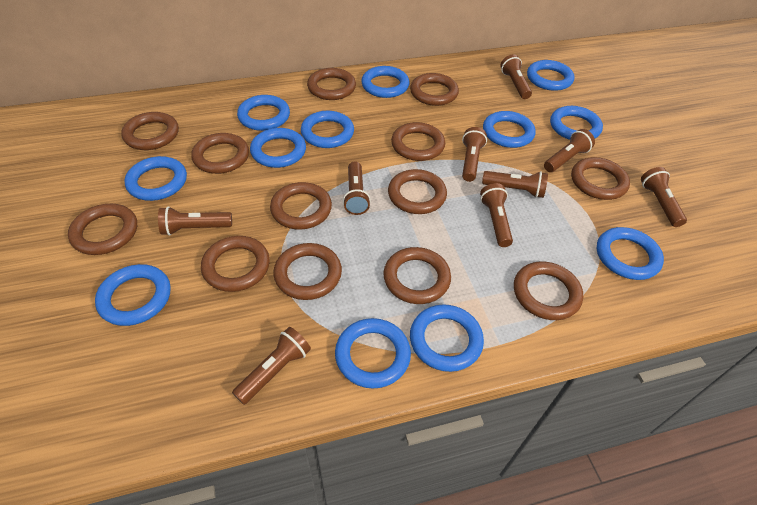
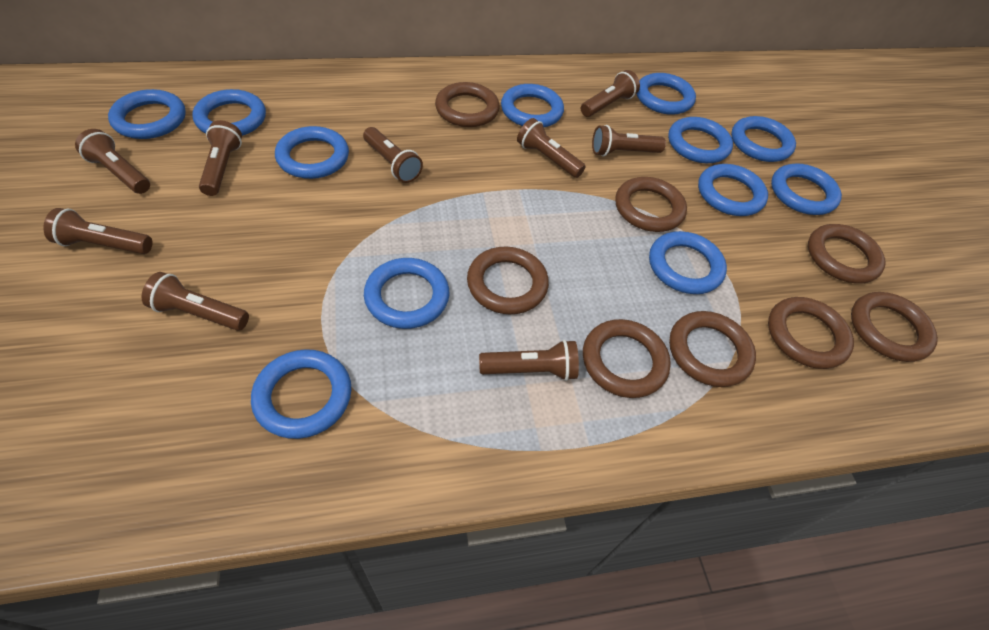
brown ring: [68,204,137,255] [121,112,179,150] [191,133,249,174] [201,236,270,292] [270,182,332,230] [273,243,342,300] [307,68,356,100] [383,247,451,304] [388,169,447,214] [391,122,445,161] [410,73,459,106] [514,261,583,320] [571,157,630,200] = 13 -> [435,82,500,127] [467,247,549,314] [583,319,671,398] [615,177,687,232] [669,311,756,387] [768,297,854,369] [808,224,886,284] [851,292,938,362] = 8

